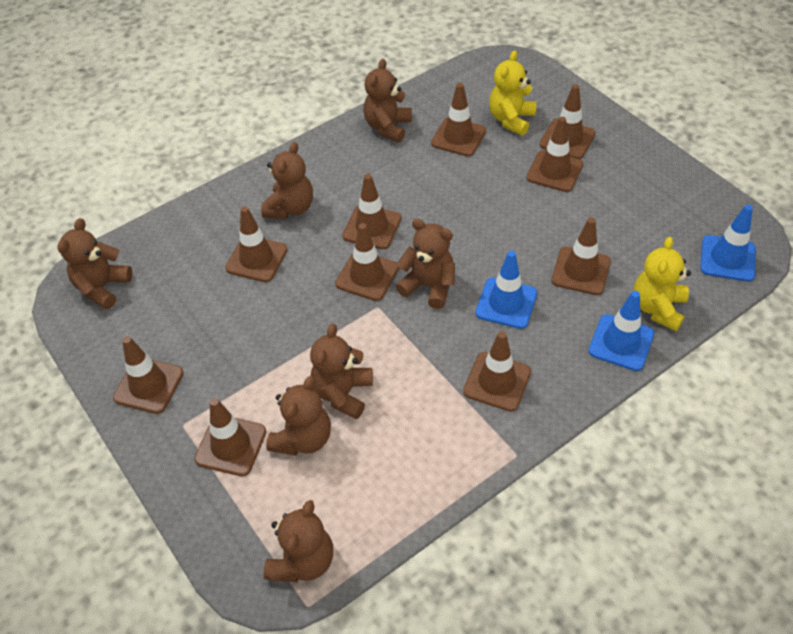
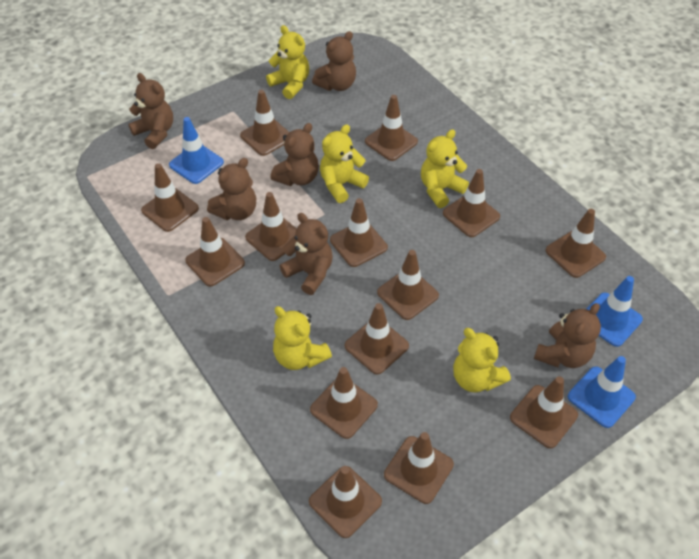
brown teddy bear: [57,218,132,309] [261,142,313,219] [264,500,333,582] [266,376,331,456] [310,324,373,419] [363,59,412,143] [396,219,455,309] = 7 -> [128,73,173,149] [207,158,256,220] [270,123,319,186] [280,213,333,295] [312,31,356,91] [534,303,601,368] = 6
brown traffic cone: [113,336,183,414] [194,398,266,476] [225,206,288,282] [335,223,399,301] [342,174,401,249] [431,83,486,156] [463,331,531,412] [527,117,583,192] [539,84,596,159] [551,218,611,295] = 10 -> [141,163,199,232] [185,217,245,286] [240,90,289,156] [245,192,297,261] [309,466,382,538] [310,367,378,439] [330,198,388,267] [345,303,409,375] [365,95,418,161] [377,250,439,320] [384,432,454,504] [443,169,500,237] [510,376,578,448] [545,209,606,278] = 14
yellow teddy bear: [489,51,537,136] [634,237,691,331] = 2 -> [266,25,309,99] [273,306,332,370] [320,124,369,203] [421,129,469,208] [453,328,511,393] = 5

